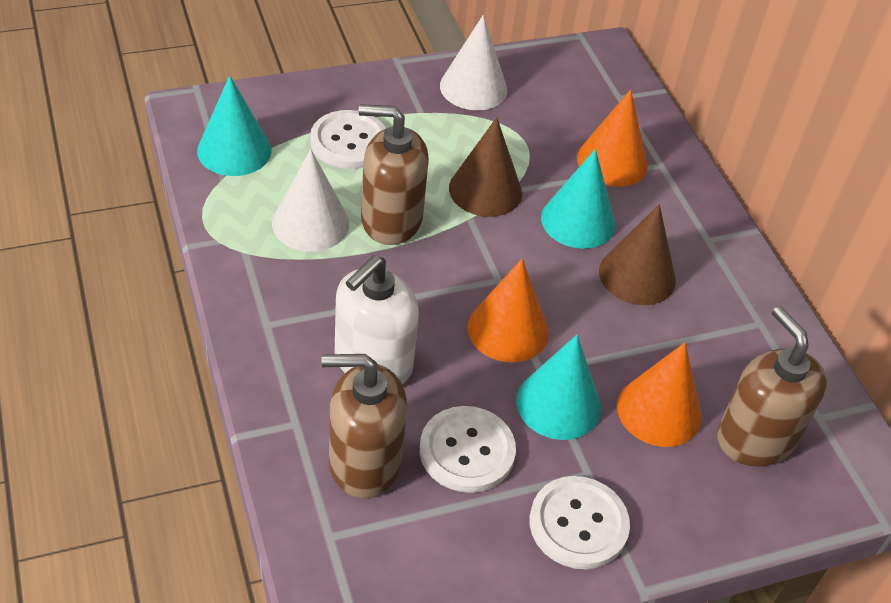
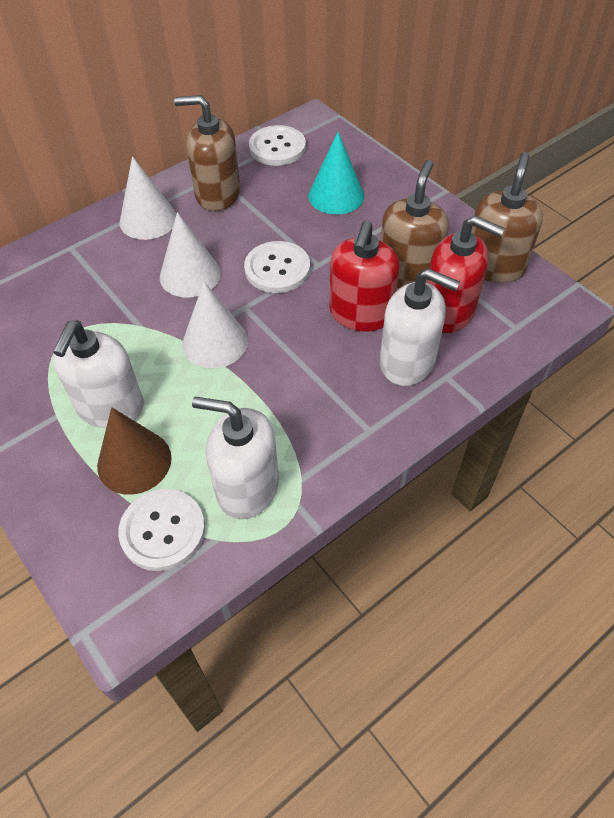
brown cone: [449,117,522,217] [599,204,676,305] = 2 -> [97,407,172,495] = 1
orange cone: [468,259,549,363] [577,90,648,187] [617,343,702,447] = 3 -> none = 0
red soap dispenser: none = 0 -> [330,221,400,331] [427,215,505,333] = 2
turquoise cone: [197,75,272,176] [516,335,601,440] [541,149,615,249] = 3 -> [308,132,364,214] = 1
white cone: [272,149,349,252] [440,15,507,110] = 2 -> [120,156,176,240] [160,212,221,298] [182,282,248,368] = 3
white soap dispenser: [335,255,419,384] = 1 -> [53,321,144,428] [192,397,279,519] [380,268,460,386] = 3

